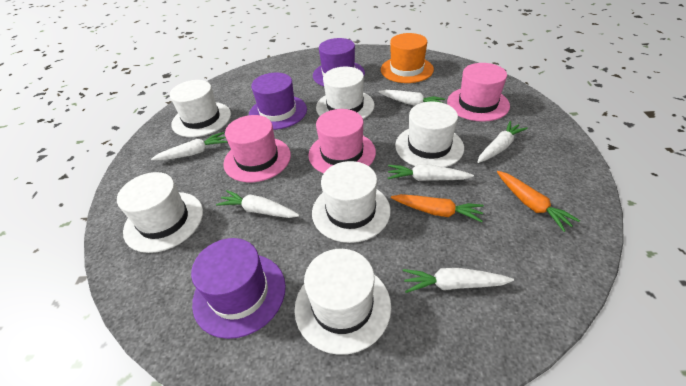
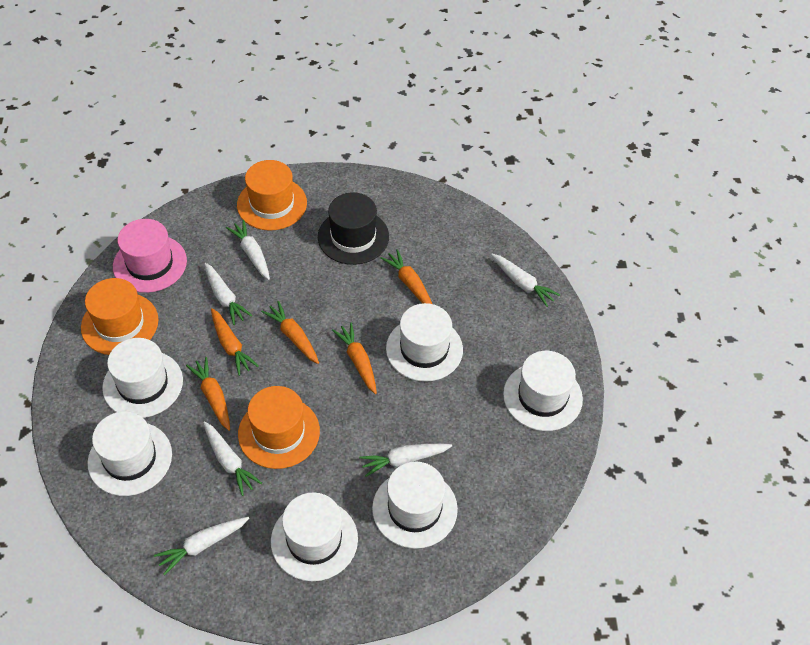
black hat: none = 0 -> [318,192,389,265] = 1
orange carrot: [391,194,484,222] [497,171,580,232] = 2 -> [186,357,230,431] [211,308,259,376] [261,301,319,364] [332,322,377,394] [381,249,432,304] = 5
orange hat: [381,33,434,83] = 1 -> [81,278,158,355] [237,160,307,231] [238,386,320,469] = 3
pink hat: [223,115,291,182] [308,109,376,174] [447,63,510,122] = 3 -> [113,219,187,293] = 1
purple hat: [191,238,286,339] [249,73,307,130] [313,38,365,86] = 3 -> none = 0

